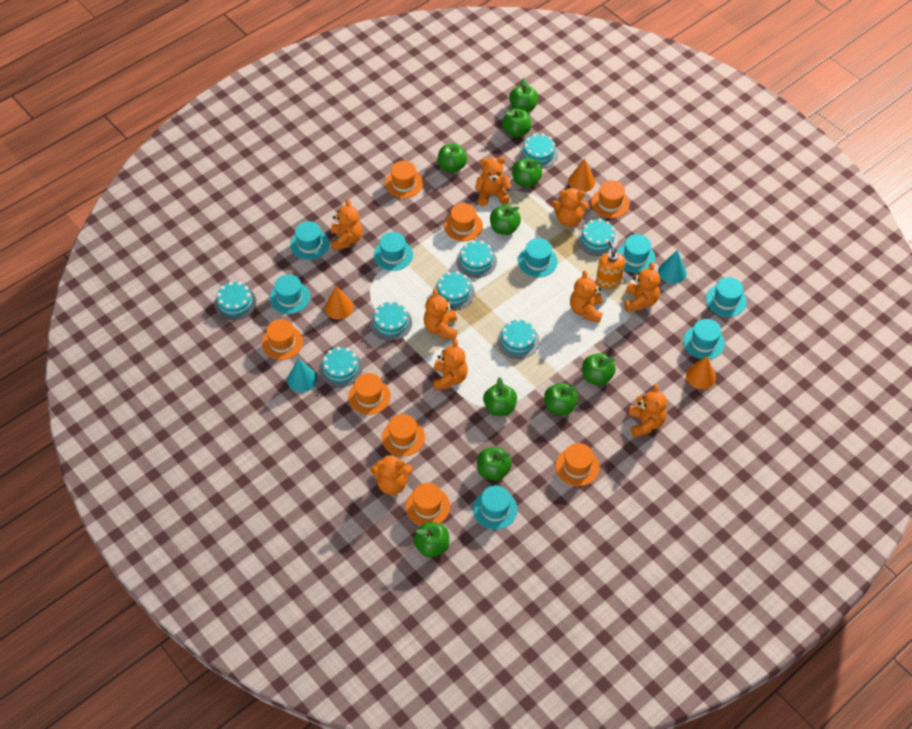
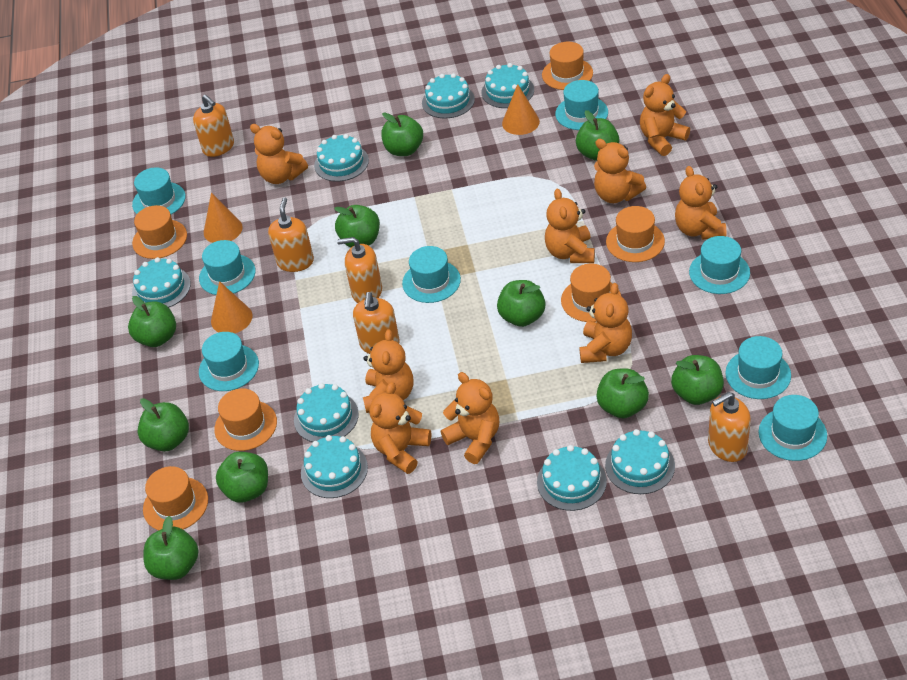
orange hat: [262,319,303,360] [348,373,391,415] [382,414,425,456] [385,161,423,198] [406,483,450,526] [444,203,483,241] [555,443,599,486] [591,180,630,218] = 8 -> [132,205,187,259] [143,466,208,530] [214,388,277,451] [542,42,593,90] [561,264,621,322] [606,206,665,262] = 6
orange soap dispenser: [596,240,625,289] = 1 -> [193,95,234,157] [268,197,314,272] [337,237,382,303] [353,292,400,354] [708,392,751,462] = 5
turquoise cone: [287,359,317,392] [658,250,686,284] = 2 -> none = 0

